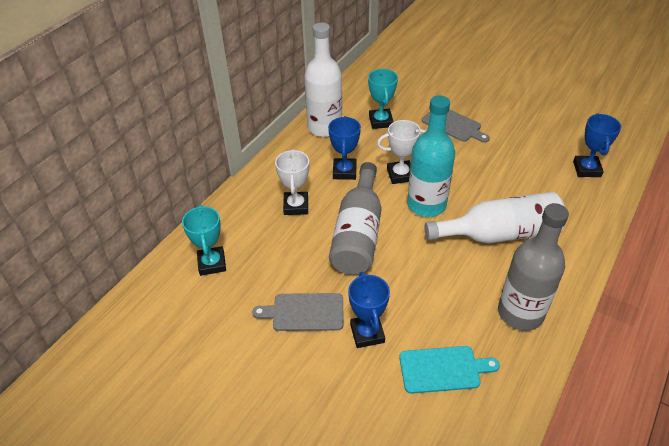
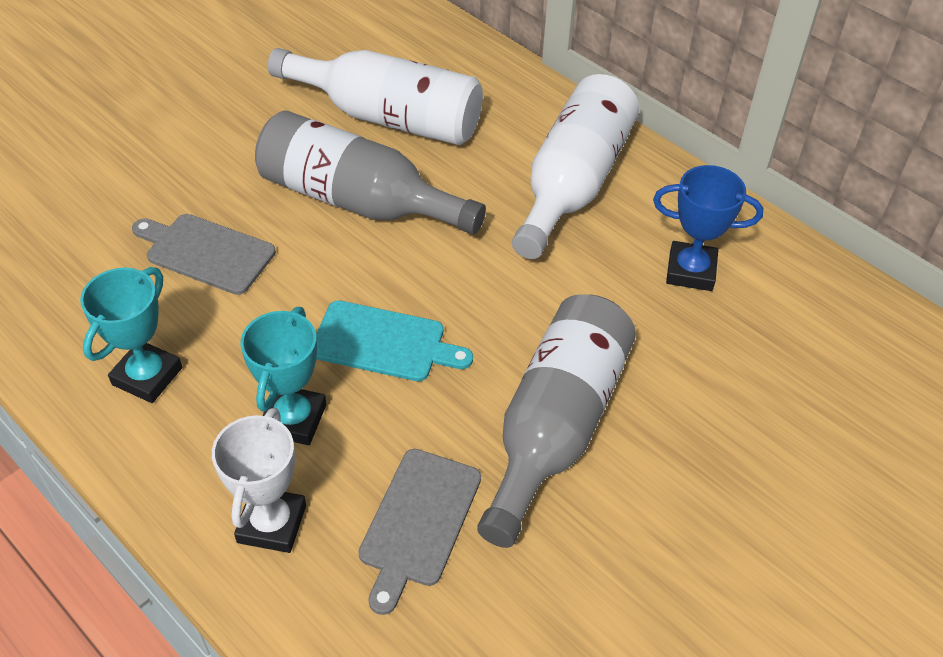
blue trophy: [328,116,361,180] [348,272,390,348] [573,113,621,177] = 3 -> [653,165,763,291] = 1
turquoise bottle: [407,95,455,217] = 1 -> none = 0
white trophy: [275,149,309,215] [377,120,426,184] = 2 -> [212,408,306,553] = 1

